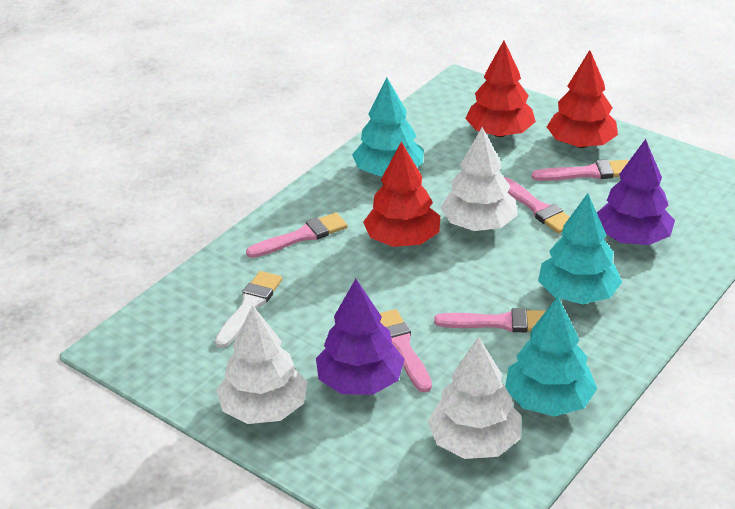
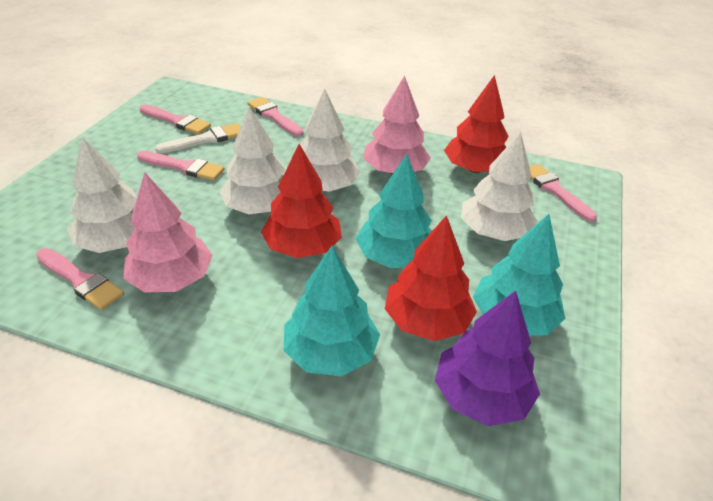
pink tree: none = 0 -> [124,172,213,293] [364,75,431,174] = 2
purple tree: [316,279,405,395] [597,139,675,245] = 2 -> [435,291,540,426] = 1
white tree: [217,305,307,424] [427,337,521,459] [441,127,517,231] = 3 -> [67,137,137,253] [219,107,285,214] [300,89,360,192] [461,132,538,241] = 4

